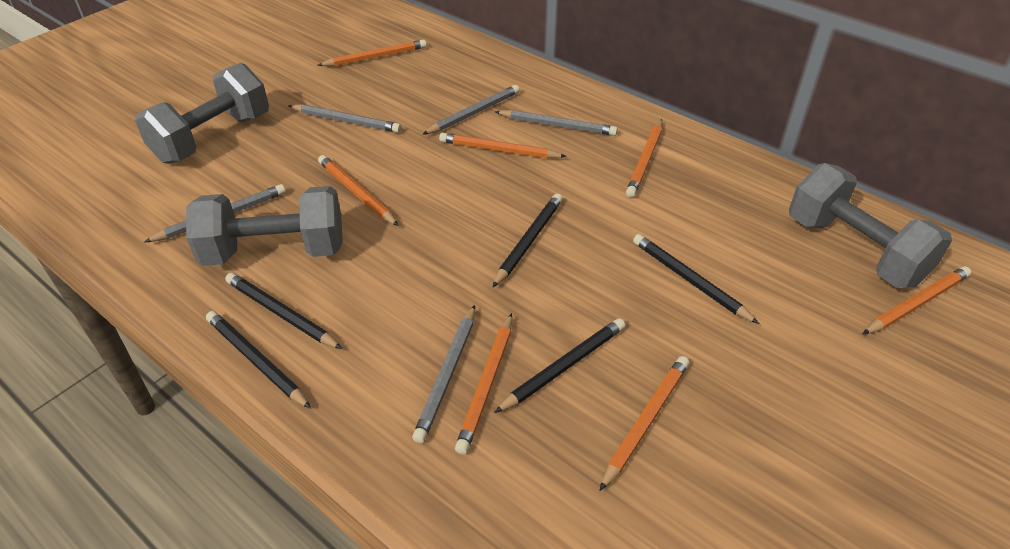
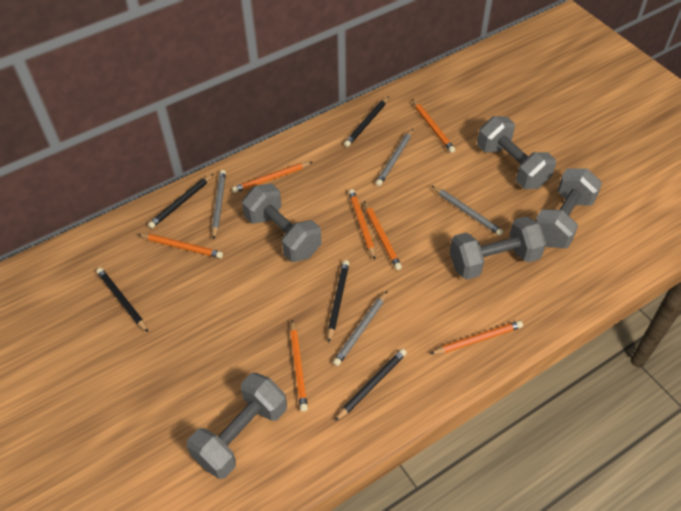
grey dumbbell: [135,63,269,164] [186,186,343,266] [789,163,952,288] = 3 -> [187,373,287,479] [242,184,322,262] [450,216,546,280] [477,116,556,189] [536,168,602,248] = 5
grey pencil: [144,184,286,243] [288,104,401,133] [412,305,475,443] [422,85,520,135] [495,110,618,136] = 5 -> [212,170,226,240] [333,291,387,366] [376,128,413,186] [432,186,503,236] = 4

